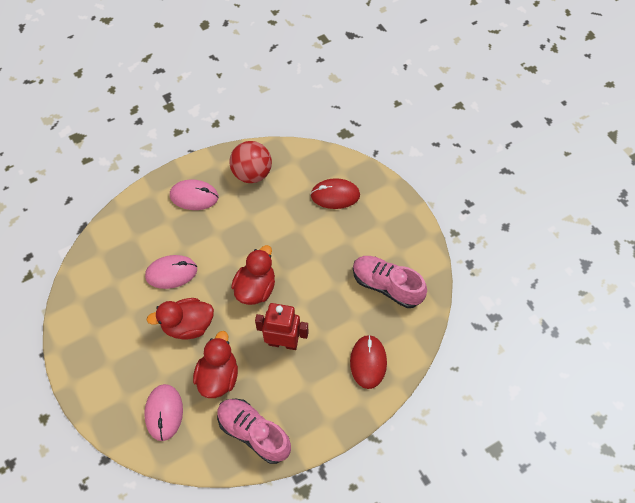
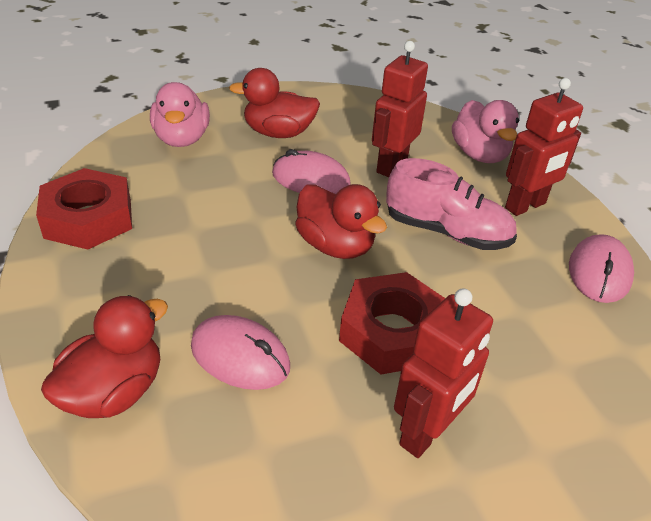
pink duck: none = 0 -> [150,82,210,147] [452,100,519,163] = 2
pink shoe: [217,398,291,464] [353,256,427,308] = 2 -> [386,158,517,250] = 1
red ball: [230,141,272,183] = 1 -> none = 0
red mouse: [310,178,360,209] [350,335,387,389] = 2 -> none = 0
red nut: none = 0 -> [36,168,132,250] [339,272,445,374] = 2
red robot: [255,303,308,350] = 1 -> [372,41,428,177] [394,289,493,458] [505,78,583,216] = 3

